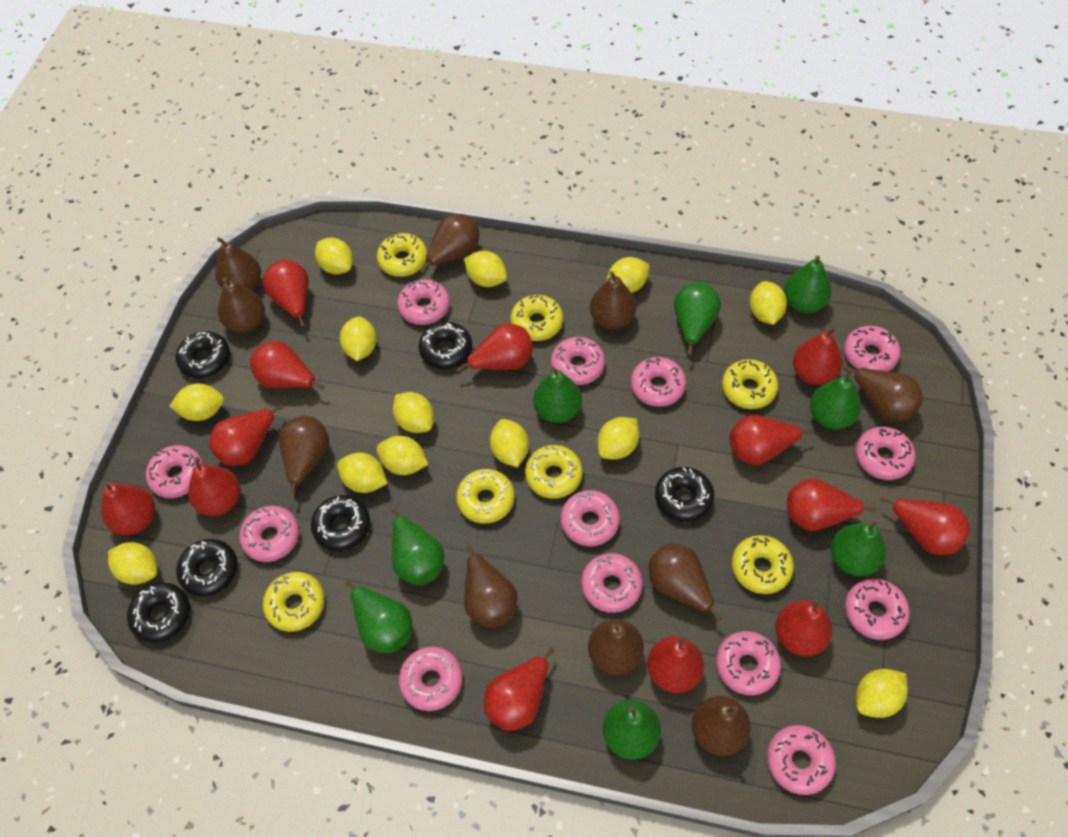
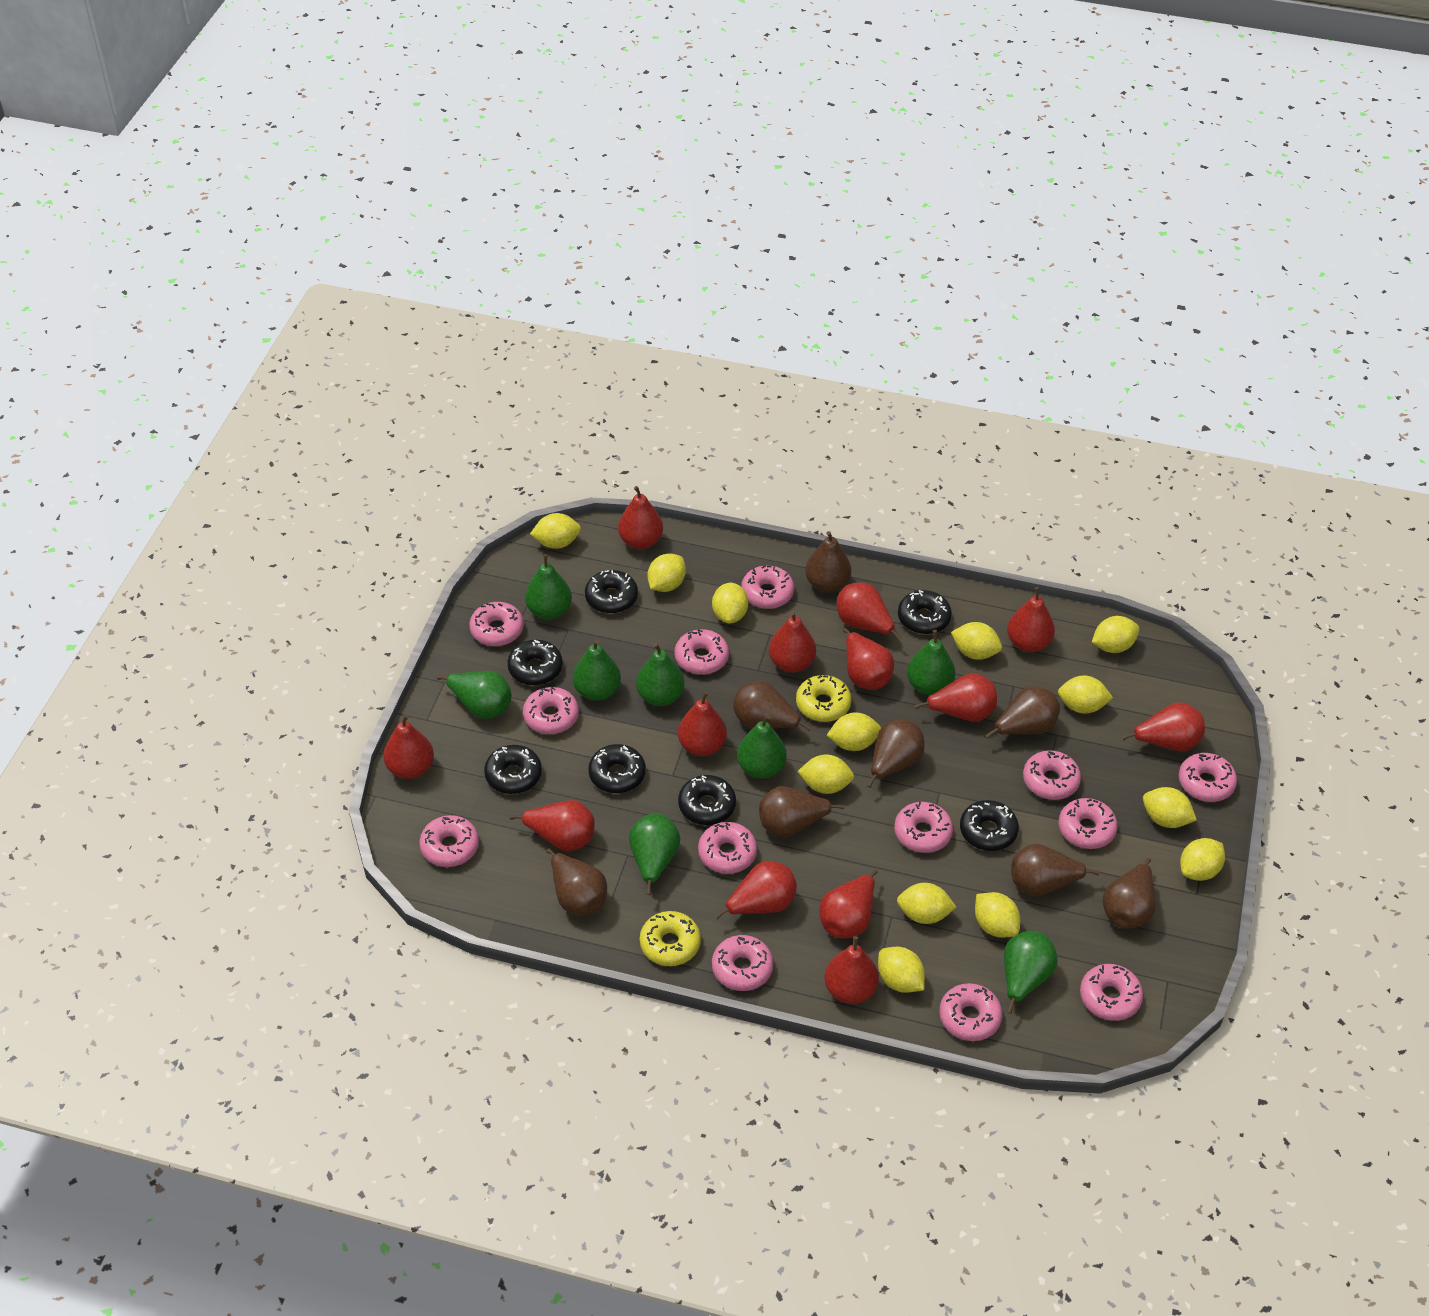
black donut: [127,583,190,643] [176,331,230,379] [176,539,238,597] [311,495,370,551] [419,322,472,369] [655,467,714,522] = 6 -> [484,745,542,794] [507,640,563,685] [585,570,638,614] [588,744,646,793] [678,775,736,825] [898,590,952,634] [960,800,1019,851] = 7
brown pear: [215,237,261,291] [218,277,265,333] [279,416,329,497] [421,214,479,273] [464,545,518,628] [588,619,644,675] [590,271,636,329] [649,544,722,622] [692,696,751,756] [844,366,923,421] = 10 -> [547,848,607,916] [733,681,812,731] [759,786,845,837] [805,531,851,592] [867,719,925,788] [985,686,1060,739] [1011,844,1100,896] [1103,858,1155,929] = 8
yellow donut: [263,572,325,632] [377,233,427,277] [456,469,515,524] [510,295,563,341] [525,445,583,499] [722,359,778,409] [732,535,794,594] = 7 -> [640,911,701,966] [796,675,852,722] = 2

